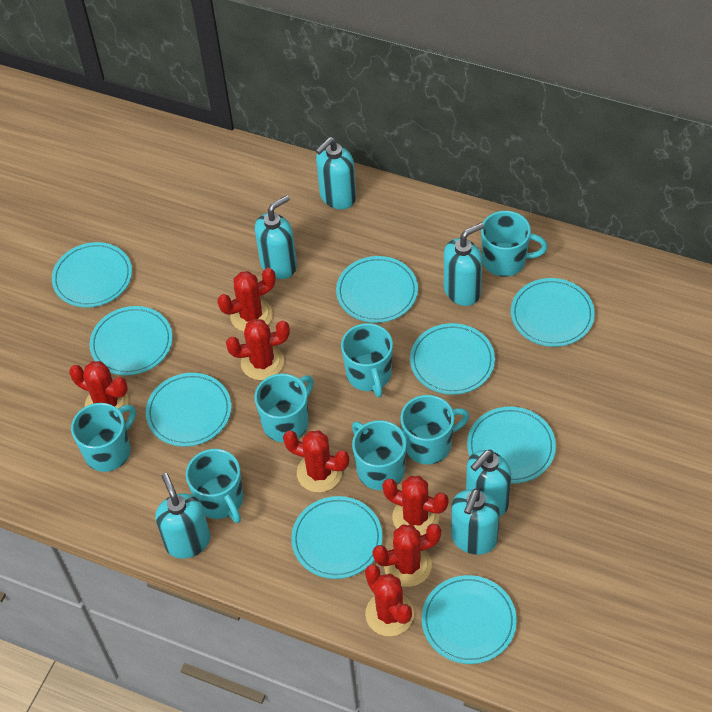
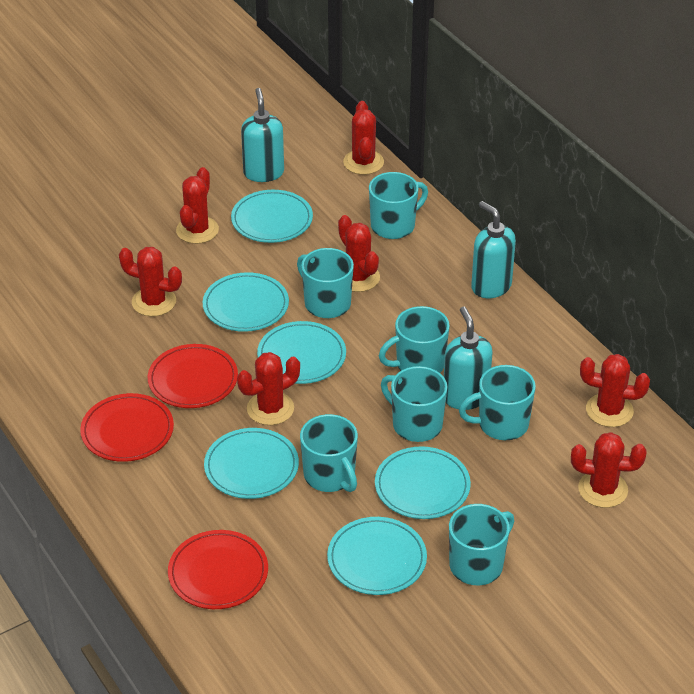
red plate: none = 0 -> [80,393,174,462] [148,344,238,408] [168,530,268,609] = 3
turquoise plate: [52,242,132,308] [89,306,173,375] [146,373,231,447] [291,496,383,579] [336,256,418,323] [410,323,495,395] [422,575,517,664] [467,406,556,484] [511,278,595,347] = 9 -> [203,272,289,332] [204,428,299,499] [231,190,313,243] [257,321,346,384] [327,517,427,595] [375,446,471,519] = 6
turquoise soap dispenser: [155,473,210,559] [255,195,297,279] [315,137,356,209] [444,223,484,306] [451,488,500,555] [466,450,511,516] = 6 -> [241,88,284,182] [444,306,493,410] [471,201,516,298] = 3

